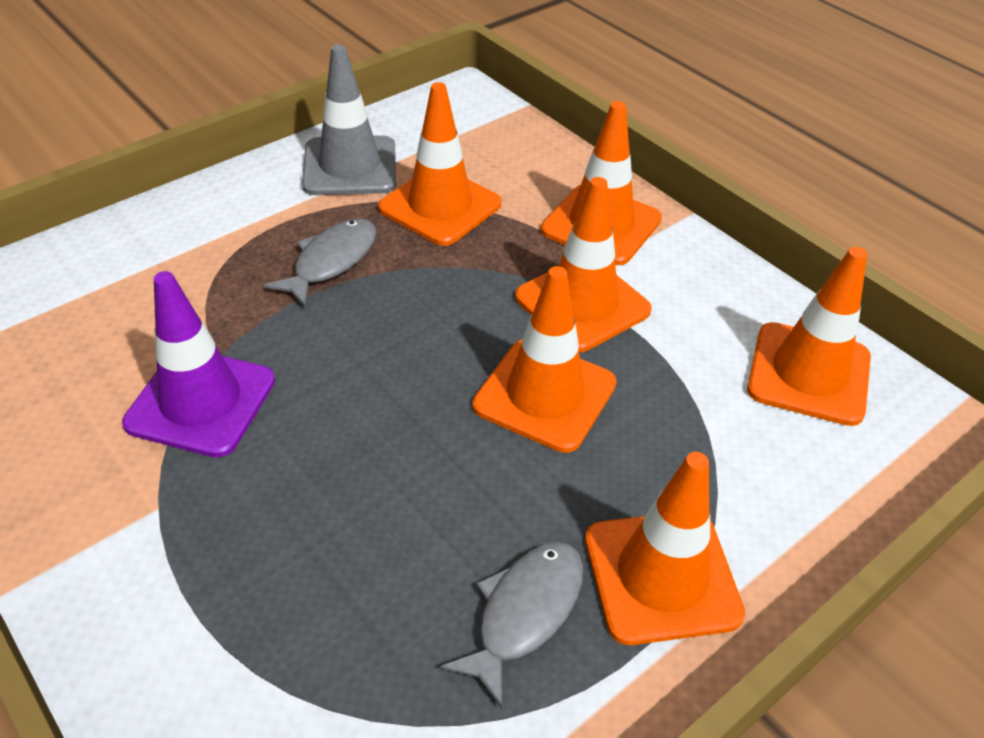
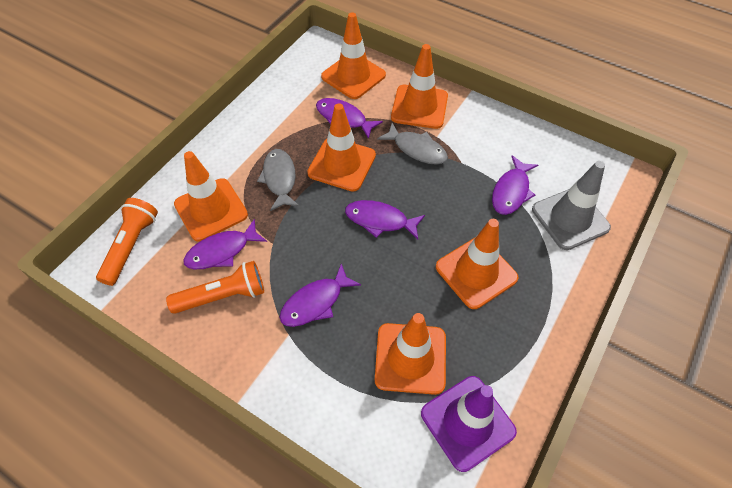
orange flashlight: none = 0 -> [96,198,158,286] [166,261,264,314] = 2
purple fish: none = 0 -> [183,219,267,269] [279,264,361,327] [316,98,383,139] [345,200,425,239] [492,155,538,215] = 5

